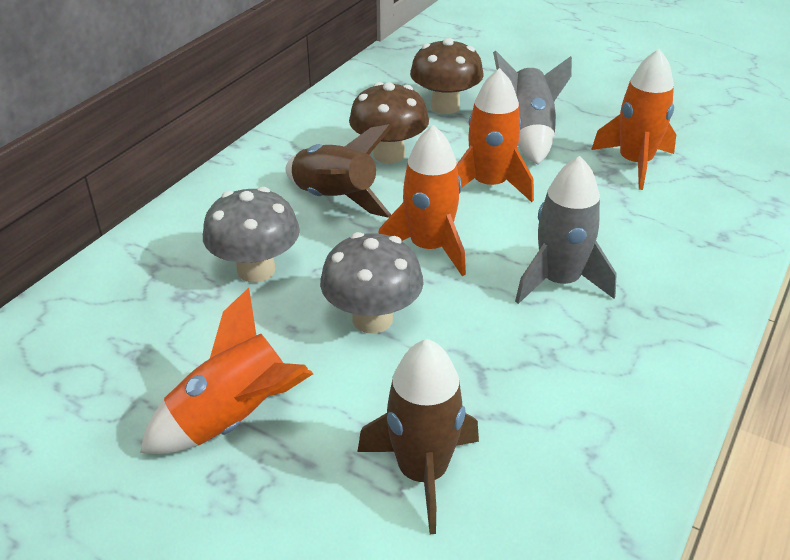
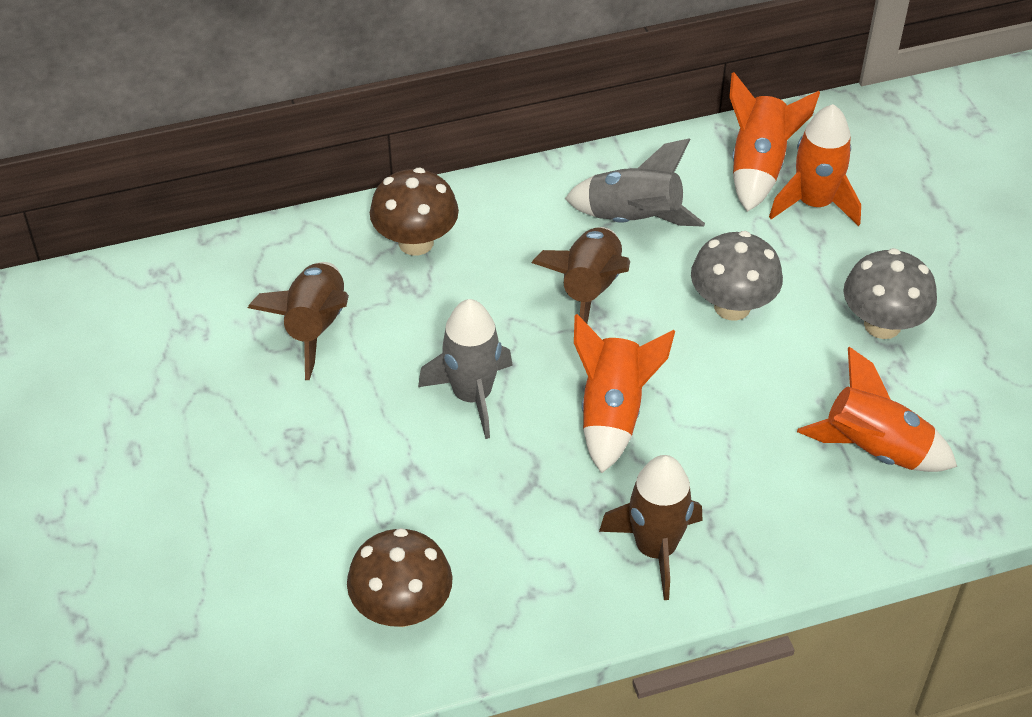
brown rocket: [285,124,393,218] [357,339,479,534] = 2 -> [248,262,349,380] [532,227,630,323] [599,455,703,600] = 3

